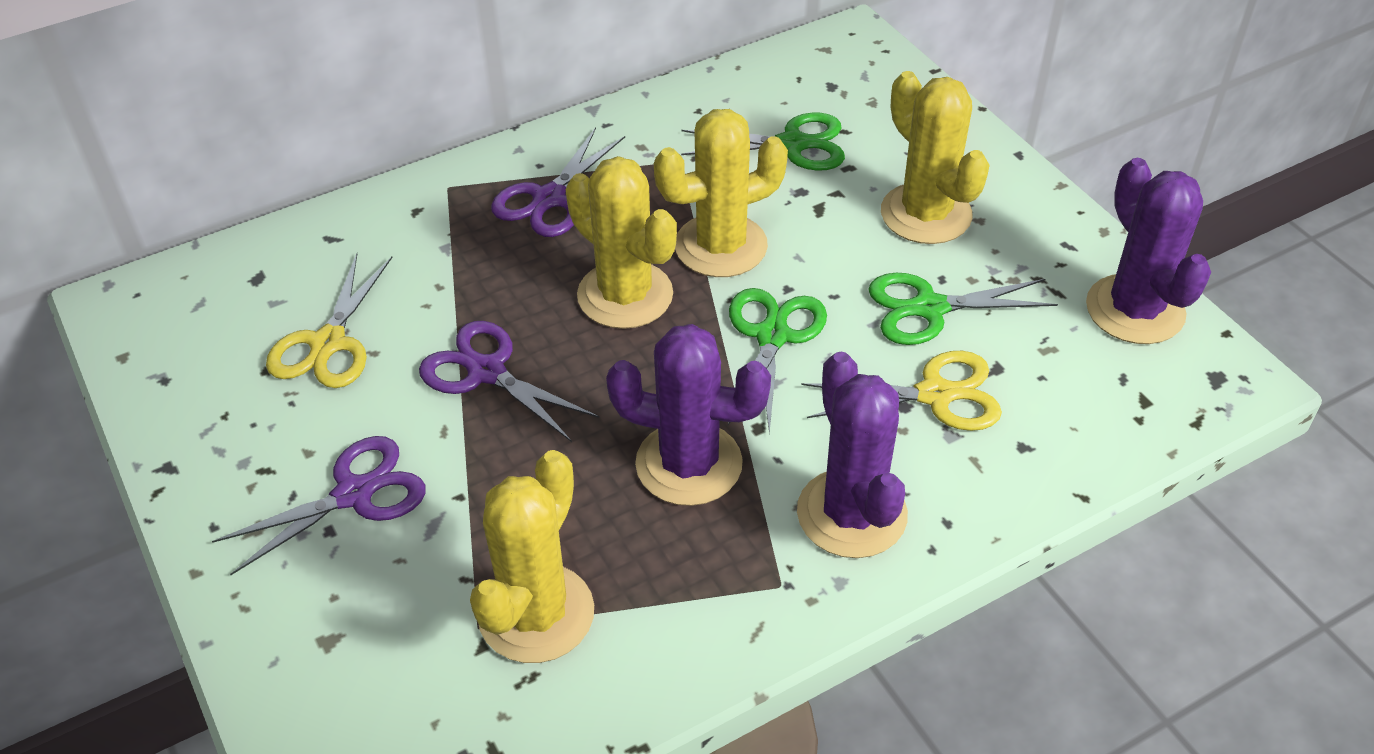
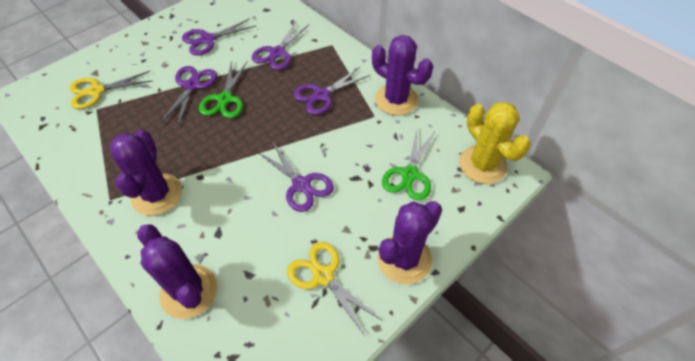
green scissors: [681,113,845,171] [728,288,827,434] [868,273,1058,345] = 3 -> [199,61,248,118] [382,130,435,201] = 2
purple cactus: [606,324,771,506] [797,352,908,558] [1086,158,1211,344] = 3 -> [110,130,182,216] [137,224,217,319] [372,35,433,115] [377,201,442,285] = 4
purple scissors: [212,436,426,575] [419,321,599,442] [491,127,625,237] = 3 -> [160,66,217,126] [182,18,256,55] [252,22,309,70] [258,143,334,212] [293,67,370,115] = 5
yellow cactus: [470,450,594,663] [566,156,677,329] [654,109,788,277] [881,71,990,244] = 4 -> [459,102,531,184] = 1

